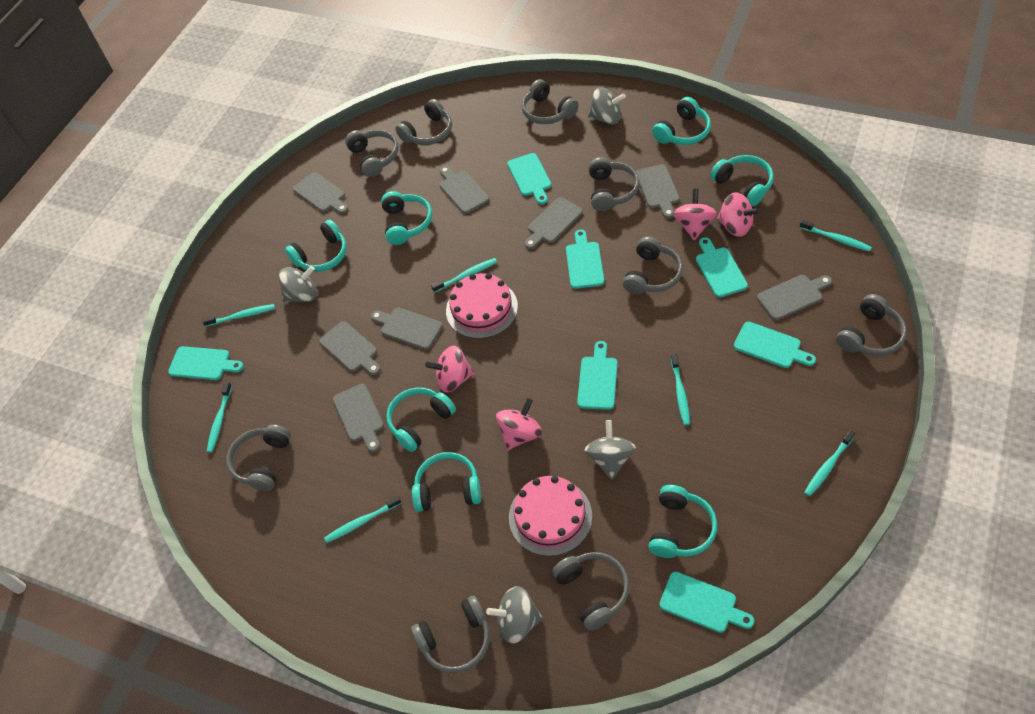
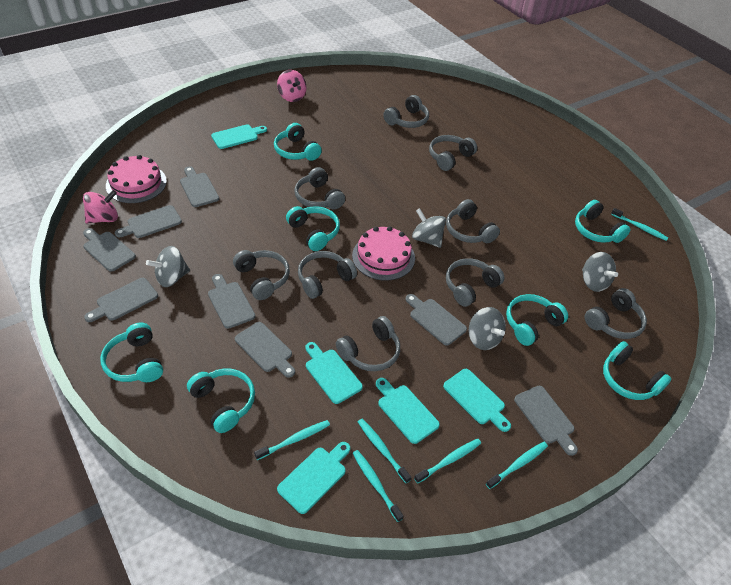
pink spinning top: [425,346,475,393] [496,398,542,451] [673,188,717,240] [717,192,759,237] = 4 -> [83,190,118,223] [277,70,306,102] = 2
turquoise cutting board: [168,346,244,380] [507,153,551,204] [566,229,604,289] [577,341,618,410] [659,572,754,633] [696,237,748,298] [734,322,816,368] = 7 -> [211,125,267,149] [277,442,350,514] [305,342,363,404] [376,378,440,444] [443,369,511,432] = 5
turquoise toothbrush: [202,304,275,327] [207,382,232,453] [324,495,401,543] [431,258,497,293] [671,354,690,425] [799,220,872,252] [804,430,855,496] = 7 -> [254,420,330,460] [353,450,404,522] [358,419,411,483] [414,439,481,483] [486,442,548,489] [611,208,668,241] = 6

